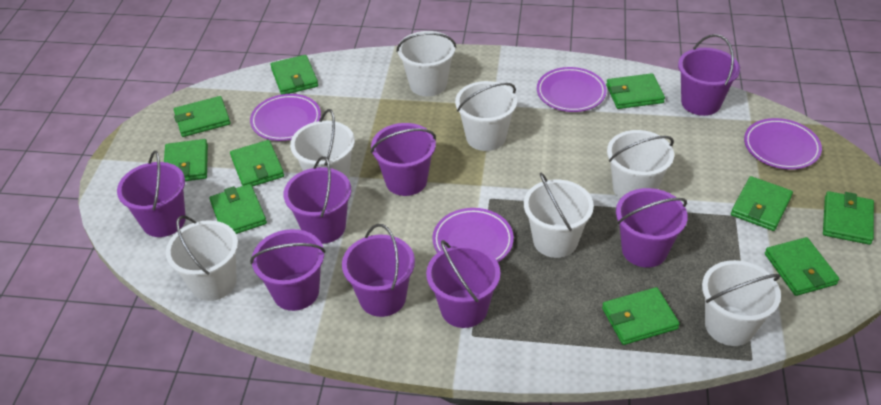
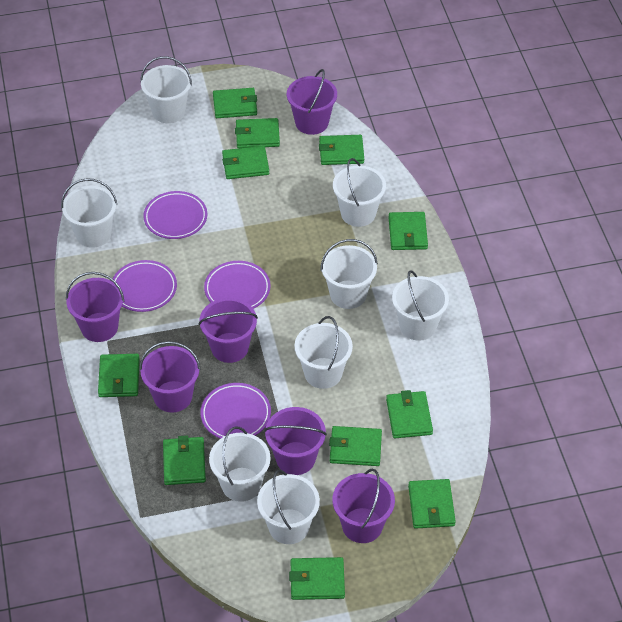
green wallet: [164,139,208,181] [174,96,230,137] [209,184,267,234] [230,140,284,187] [270,55,318,94] [602,287,680,345] [606,73,665,109] [731,176,793,231] [765,237,839,296] [823,191,874,245] = 10 -> [98,354,140,397] [163,435,206,485] [213,88,257,118] [222,146,269,179] [235,118,280,148] [289,557,345,600] [319,135,364,165] [329,426,382,466] [386,390,433,438] [388,212,428,250] [408,479,456,529] = 11
purple bucket: [117,151,186,237] [250,229,325,311] [284,156,351,244] [342,224,415,317] [371,123,436,196] [426,240,500,328] [616,188,688,268] [678,34,740,116] = 8 -> [66,272,124,342] [140,341,201,413] [199,298,258,363] [264,407,327,475] [287,69,337,135] [332,469,395,543] = 6
white bucket: [166,215,238,301] [290,109,355,179] [396,31,456,96] [455,81,517,151] [524,173,594,258] [607,130,674,199] [702,260,781,346] = 7 -> [61,179,117,248] [140,56,192,123] [209,427,271,502] [257,470,320,544] [294,316,353,389] [321,239,378,309] [333,158,386,227] [392,270,449,341] = 8

